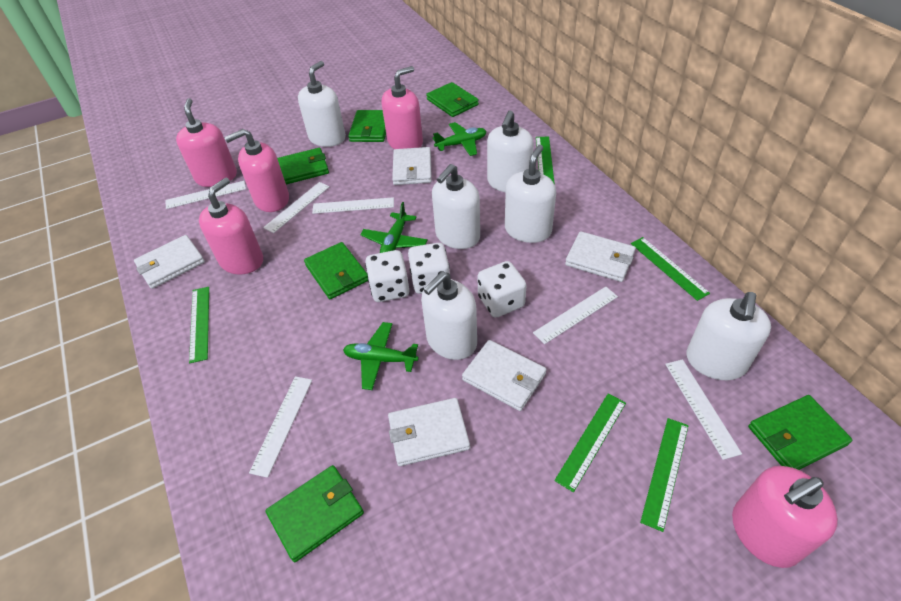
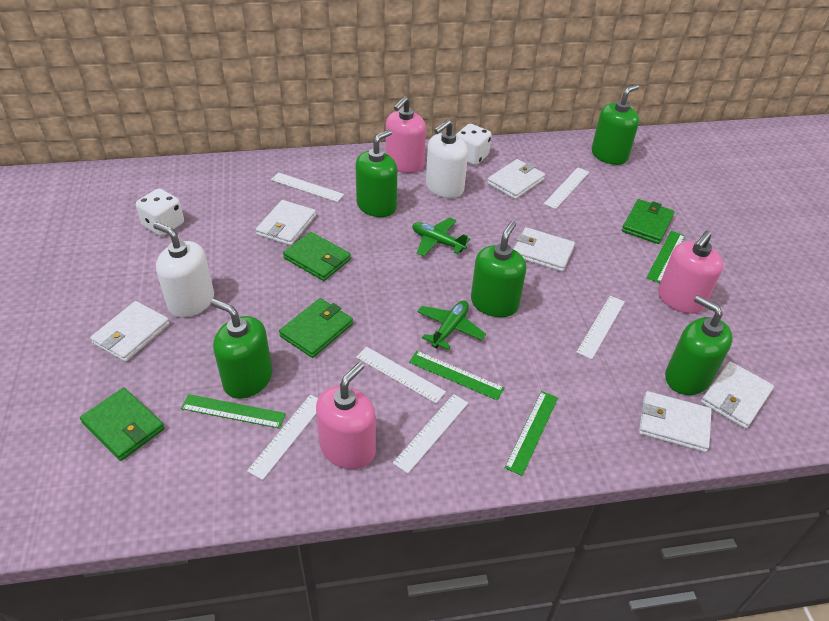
green plane: [343,322,418,390] [360,202,428,253] [433,122,487,156] = 3 -> [412,217,470,256] [417,301,486,350] = 2
green ruler: [189,287,209,363] [536,137,555,184] [554,393,626,492] [631,237,710,301] [640,418,688,532] = 5 -> [181,394,286,429] [409,351,504,401] [504,391,558,476] [646,231,685,283] = 4
green soap dispenser: none = 0 -> [210,299,272,399] [355,130,397,217] [471,221,526,317] [592,84,639,165] [665,295,733,395] = 5
green wallet: [265,465,364,562] [277,148,329,184] [304,242,368,299] [348,110,386,142] [426,82,479,117] [748,395,852,470] = 6 -> [80,388,165,461] [279,298,353,358] [283,232,351,281] [622,199,675,244] = 4
pink soap dispenser: [176,98,237,187] [199,178,263,275] [224,129,289,212] [382,66,423,149] [732,466,838,568] = 5 -> [316,362,376,469] [386,96,426,173] [658,231,723,314] = 3
white dice: [365,250,409,302] [408,243,450,294] [477,261,527,318] = 3 -> [136,188,184,236] [456,124,492,165] = 2
white soap dispenser: [298,61,346,147] [421,271,477,360] [432,164,480,249] [487,110,534,192] [505,145,556,243] [686,292,771,380] = 6 -> [153,222,214,318] [426,120,468,198] = 2
white wallet: [134,235,205,289] [388,398,470,466] [392,147,432,185] [462,340,547,411] [565,231,636,282] = 5 -> [90,301,170,362] [256,200,316,246] [487,159,545,199] [514,227,575,272] [639,391,712,452] [701,361,774,429] = 6

